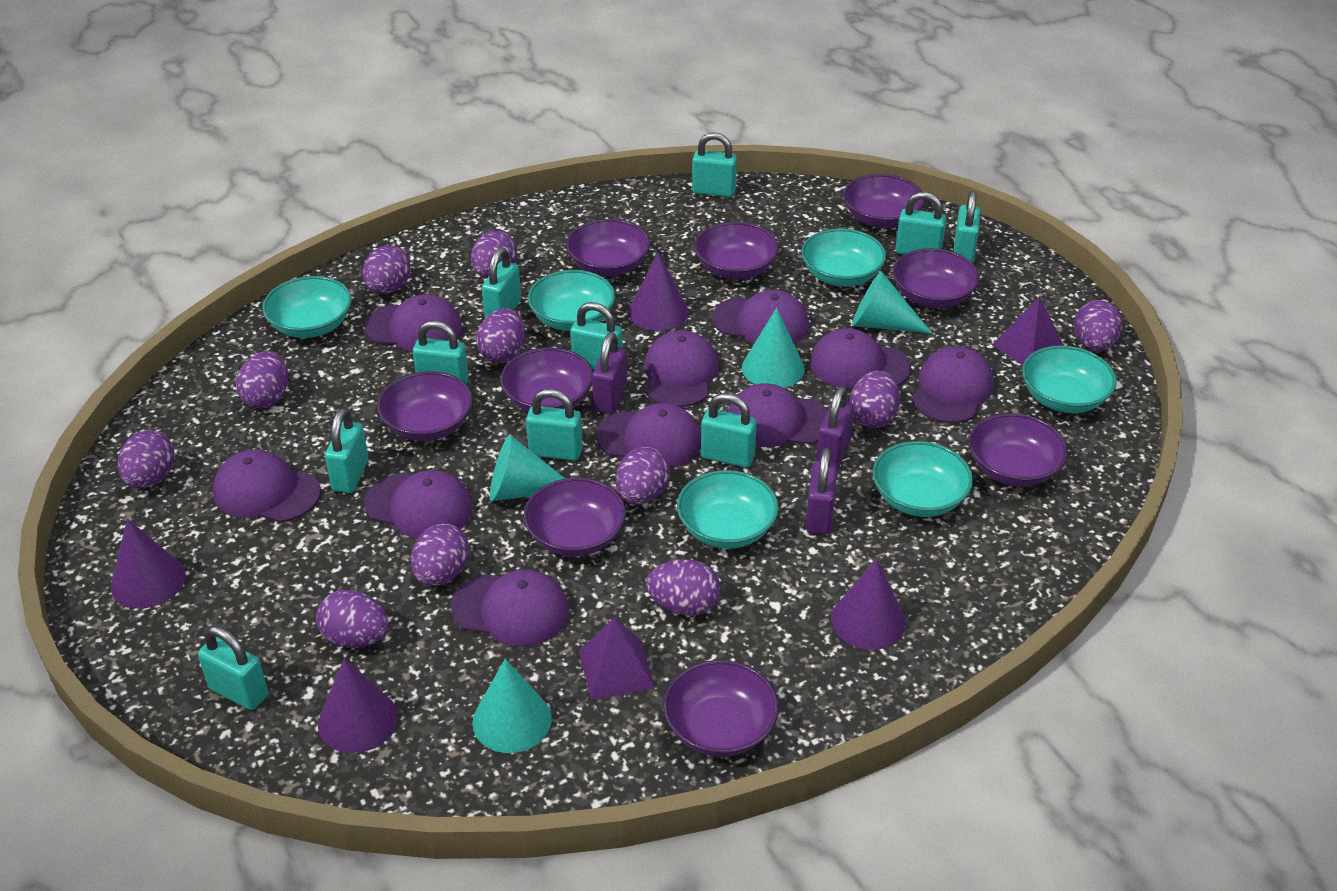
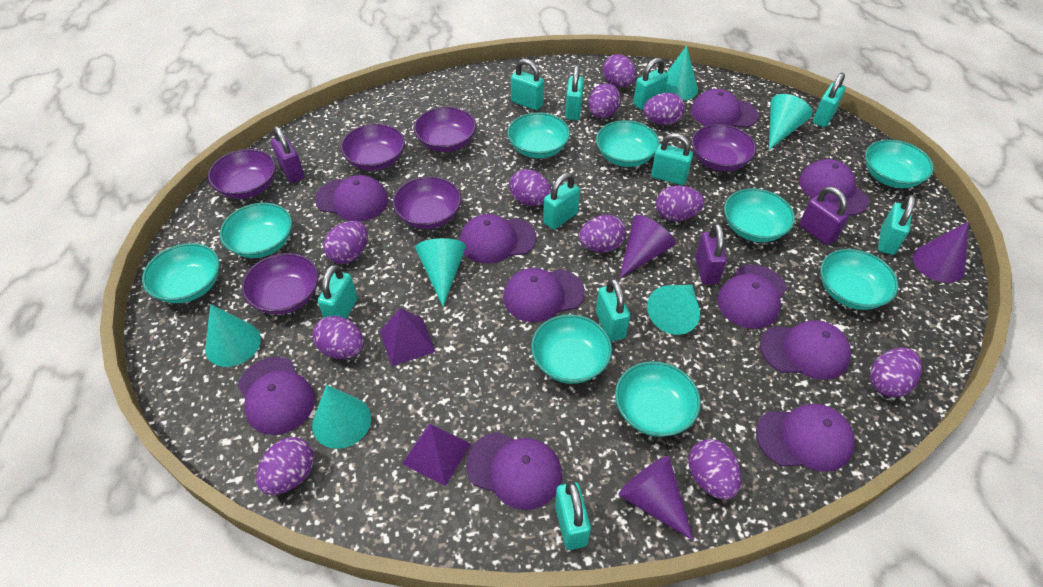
purple bowl: [377,371,473,441] [500,347,593,412] [524,477,626,557] [566,219,650,276] [663,660,779,757] [694,222,779,279] [843,174,925,228] [893,248,979,308] [969,413,1068,487] = 9 -> [208,149,276,199] [242,253,319,314] [341,124,405,171] [393,176,461,229] [414,107,476,152] [691,124,756,171] = 6
purple cone: [111,519,186,609] [318,659,398,753] [628,252,689,331] [831,559,906,650] = 4 -> [618,456,694,541] [619,215,676,278] [913,221,969,283] = 3
turquoise bowl: [262,276,352,338] [528,270,615,331] [677,470,779,549] [801,228,886,286] [872,441,973,517] [1022,345,1117,413] = 6 -> [142,243,220,303] [220,203,292,258] [507,112,570,158] [531,315,612,384] [596,120,660,167] [615,361,701,437] [724,188,795,242] [820,249,898,310] [865,140,934,188] = 9
turquoise cone: [472,659,552,753] [490,435,565,501] [742,308,804,388] [852,272,932,333] = 4 -> [205,304,261,367] [312,385,371,449] [415,238,466,307] [647,285,700,335] [665,45,698,101] [769,94,812,150] = 6

